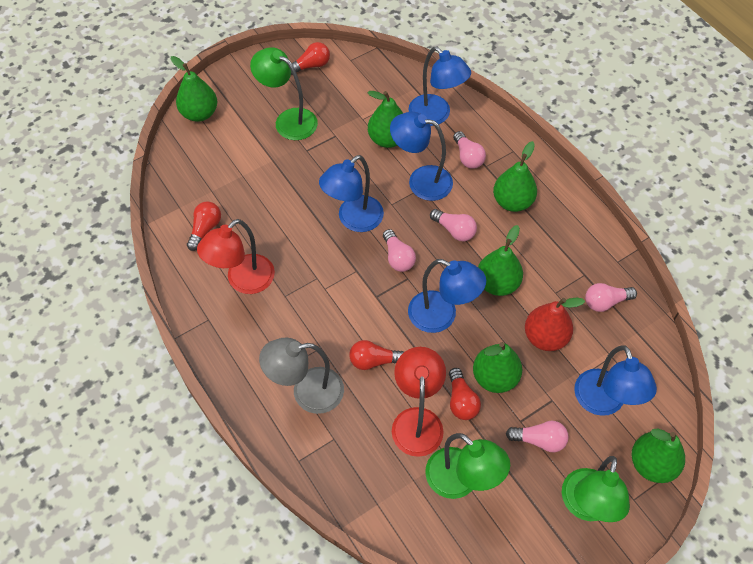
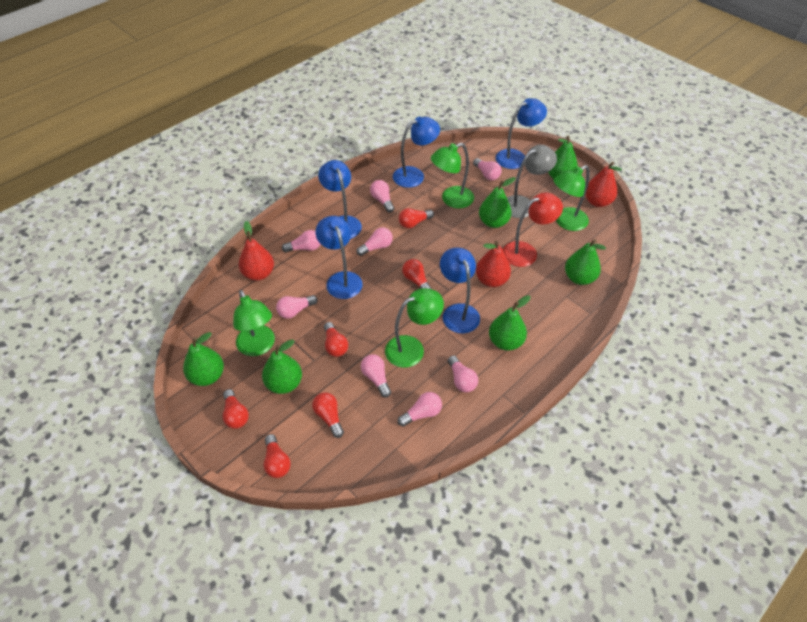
green lamp: [250,47,318,140] [425,433,510,499] [562,456,630,522] = 3 -> [233,290,275,356] [385,288,444,368] [431,143,474,208] [554,165,590,231] = 4
pink light bulb: [383,229,416,272] [430,209,477,241] [453,131,486,169] [506,421,569,452] [585,283,637,312] = 5 -> [276,295,318,319] [282,230,320,253] [356,227,393,256] [361,354,391,398] [370,180,394,212] [398,392,442,427] [448,355,478,392] [473,158,502,180] = 8
red lamp: [197,219,275,294] [392,347,446,457] = 2 -> [503,192,563,267] = 1
red light bulb: [187,201,221,251] [291,42,330,75] [349,340,404,370] [449,368,481,420] = 4 -> [223,389,249,429] [264,434,291,478] [312,392,344,438] [324,322,348,357] [399,208,434,228] [402,259,432,289] = 6
red pear: [525,298,585,351] = 1 -> [239,221,274,281] [476,240,511,287] [585,162,622,207] = 3

